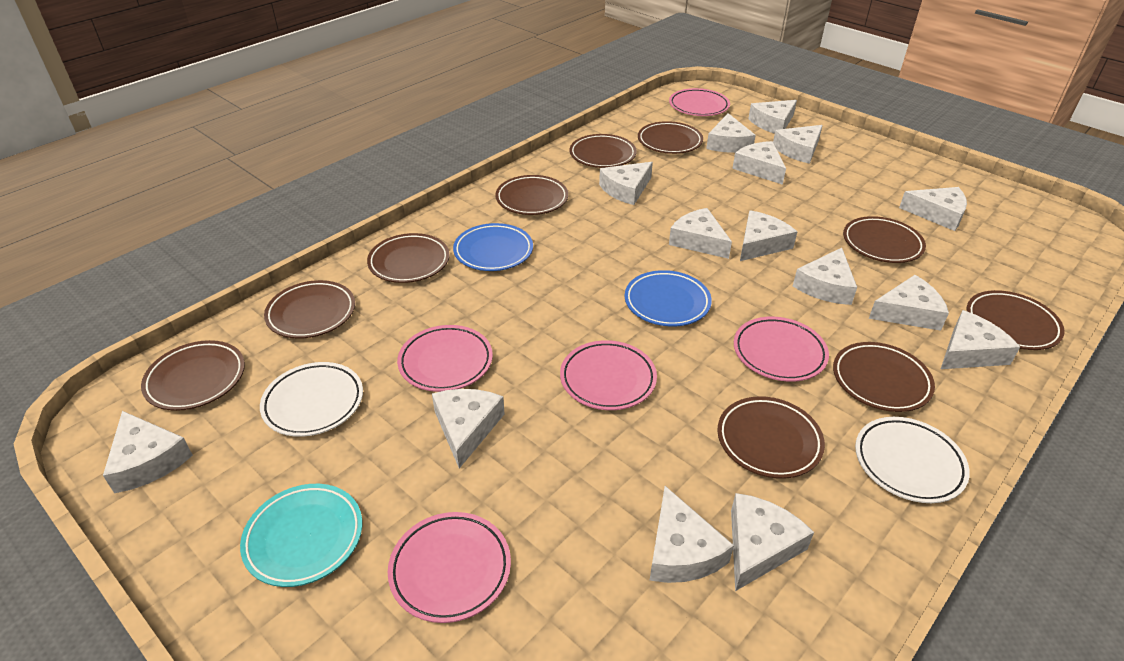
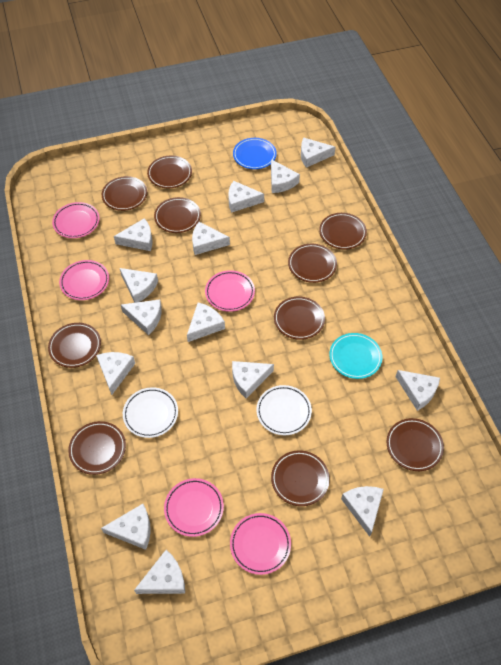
blue plate: [453,223,533,271] [625,270,712,327] = 2 -> [233,138,277,169] = 1
white cheese: [103,411,193,493] [432,389,505,468] [599,162,653,205] [649,486,734,583] [669,208,732,259] [706,113,756,153] [731,493,814,591] [732,141,786,185] [740,210,797,261] [748,100,797,134] [773,125,823,164] [793,248,857,305] [869,275,949,331] [899,187,967,231] [941,310,1020,369] = 15 -> [96,352,135,395] [101,504,151,550] [114,218,152,251] [120,268,158,303] [121,299,162,335] [134,550,185,594] [187,303,225,342] [192,222,230,255] [228,181,264,213] [232,361,274,398] [271,159,300,193] [301,137,335,168] [341,486,384,537] [395,370,440,411] = 14

